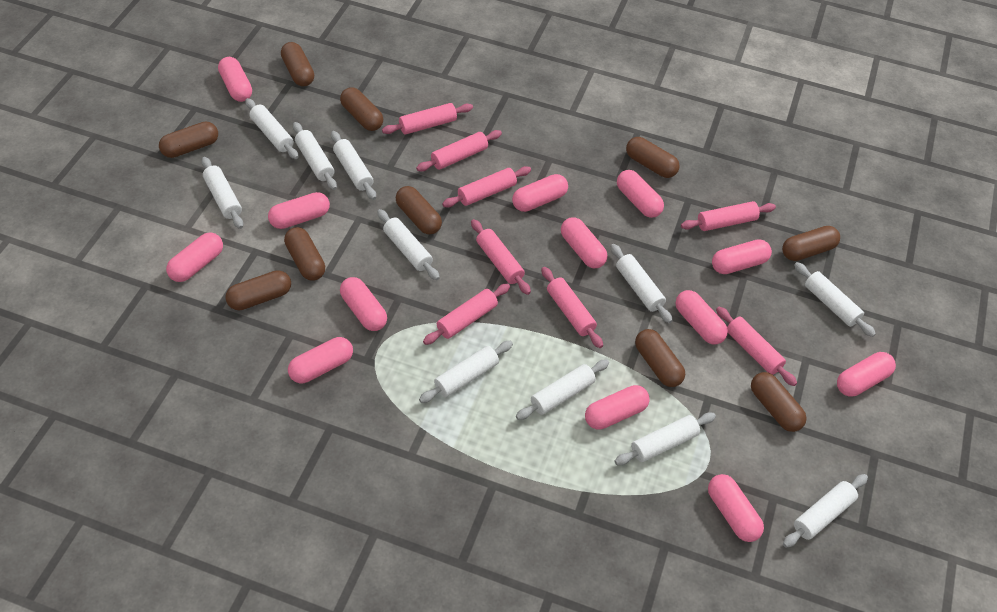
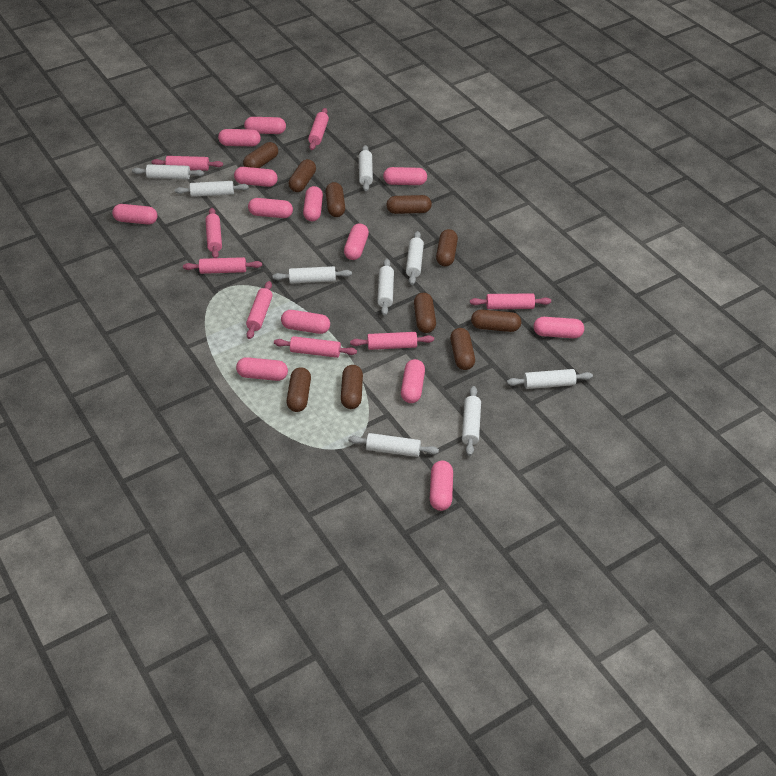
white rolling pin: [202,157,243,229] [245,98,299,159] [293,122,337,190] [331,131,376,200] [377,209,440,280] [419,341,513,403] [516,360,609,420] [610,244,673,323] [615,412,716,465] [783,474,868,548] [794,262,876,337] = 11 -> [132,164,204,180] [175,181,249,197] [272,266,352,284] [348,433,439,457] [359,145,373,191] [377,259,394,316] [406,231,424,285] [462,386,481,456] [507,369,593,389] = 9

